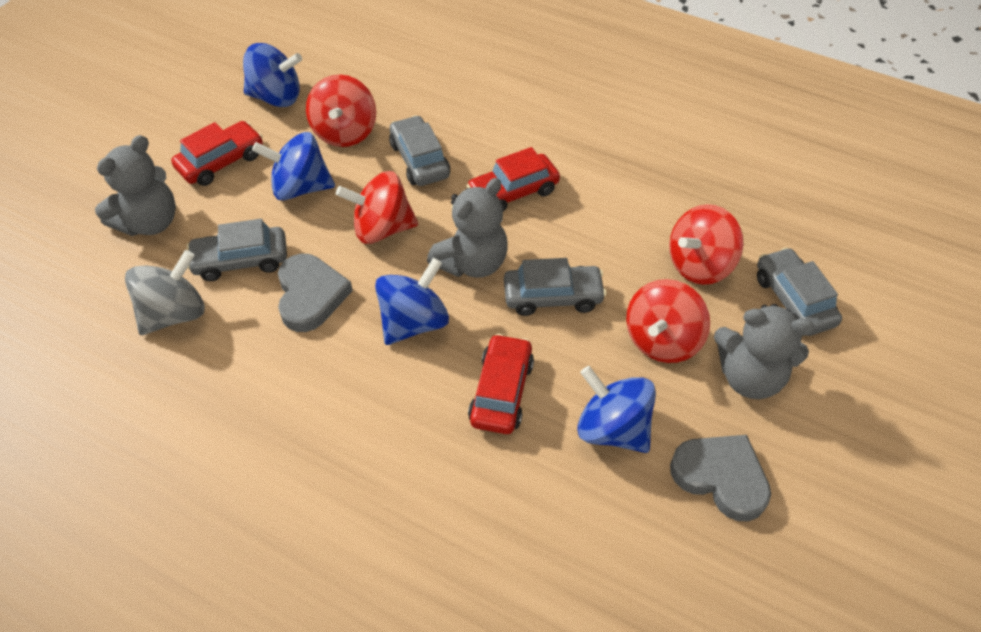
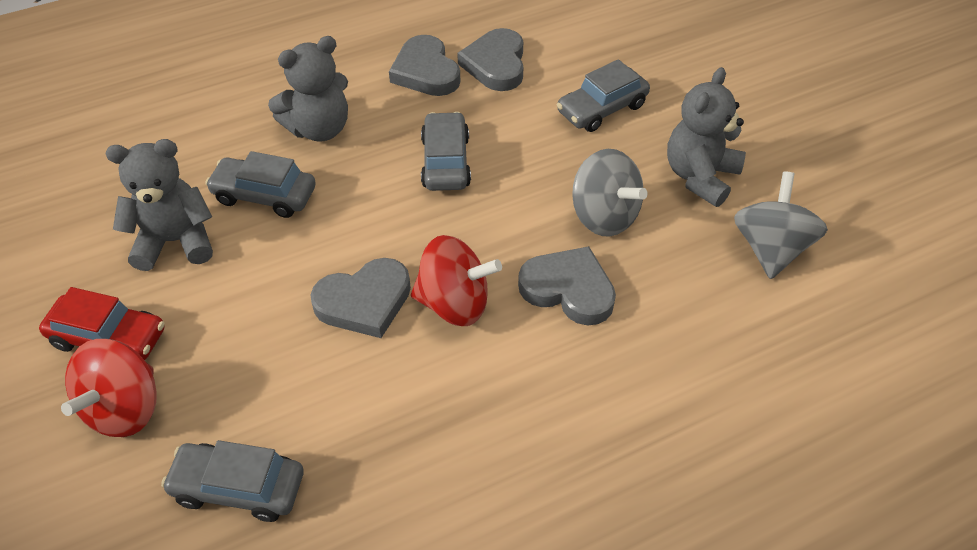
blue spinning top: [243,43,302,107] [252,132,335,201] [375,258,449,345] [577,366,656,453] = 4 -> none = 0
grey heart: [278,254,353,332] [670,435,771,521] = 2 -> [310,258,411,338] [389,35,461,96] [457,28,523,91] [518,246,616,325] = 4
grey spinning top: [125,250,205,335] = 1 -> [572,149,648,236] [734,172,828,279] = 2
red car: [171,121,263,186] [466,147,560,212] [468,334,534,434] = 3 -> [39,287,164,360] = 1
red spinning top: [306,74,376,147] [336,171,418,244] [626,279,710,363] [669,204,743,285] = 4 -> [61,339,157,437] [411,235,502,326] = 2

